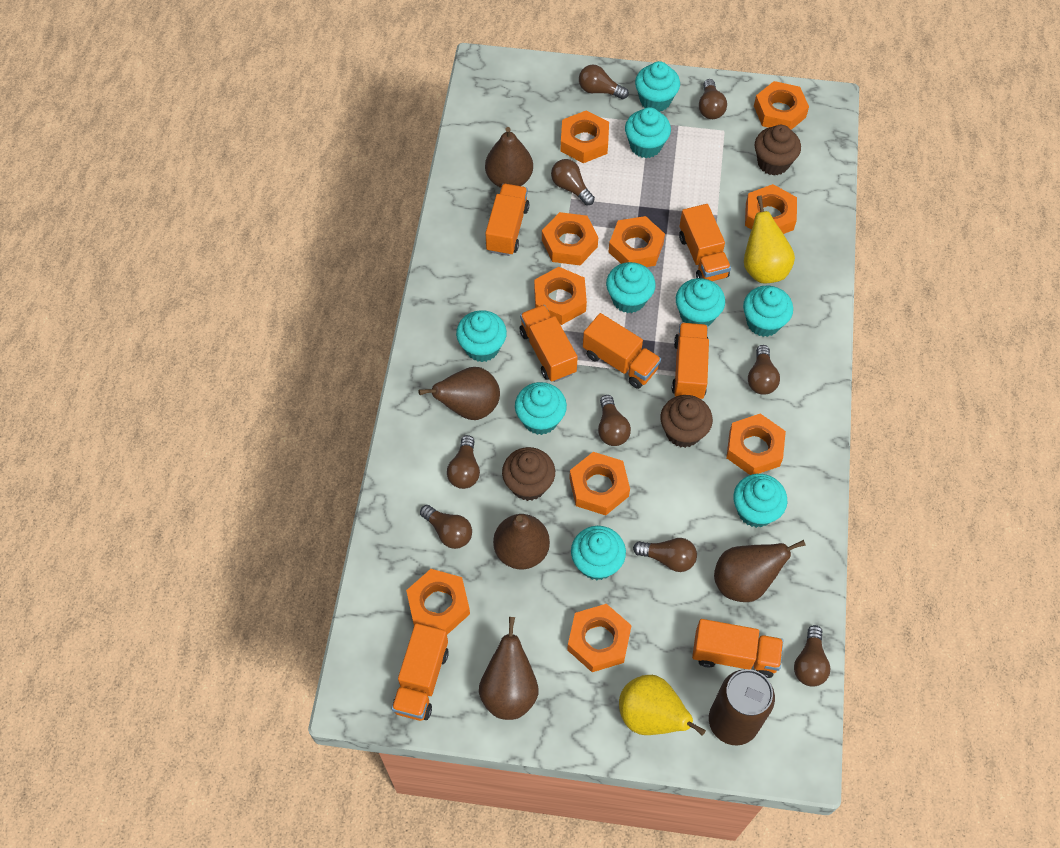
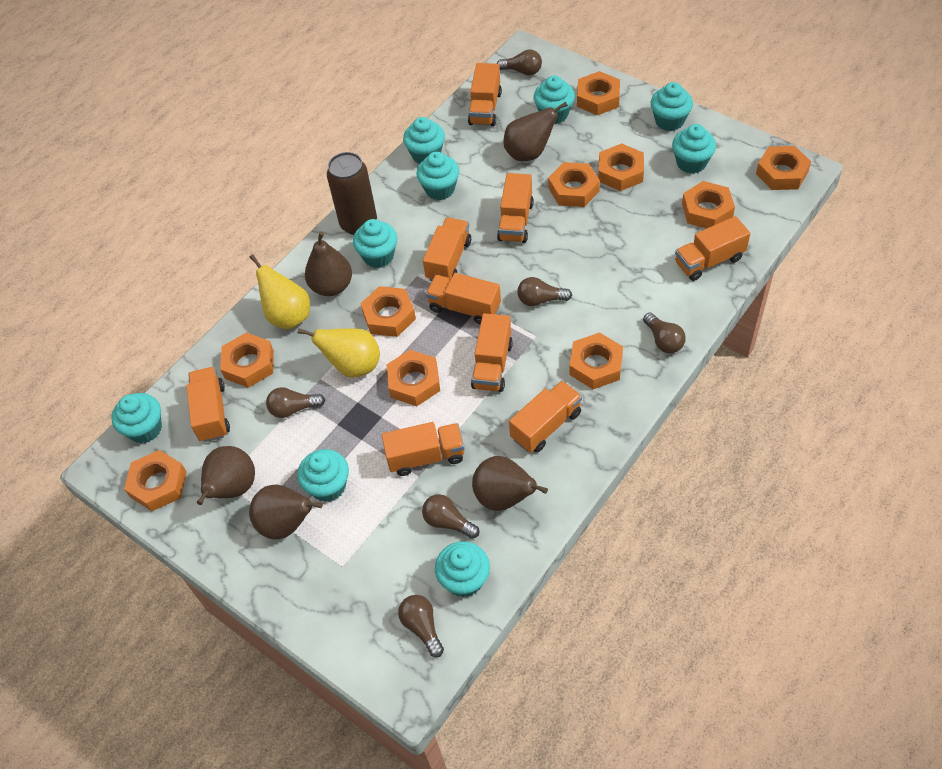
brown cupcake: [502,447,555,501] [660,395,713,448] [755,125,801,176] = 3 -> none = 0
brown light bulb: [420,505,472,549] [447,435,480,489] [551,159,595,205] [579,64,629,99] [598,395,631,446] [633,538,697,572] [699,79,727,119] [748,345,780,395] [794,625,831,687] = 9 -> [266,387,325,418] [398,595,444,657] [422,494,479,539] [497,49,542,75] [517,277,572,306] [643,313,686,353] = 6
orange truck: [392,624,449,721] [485,184,529,256] [519,305,578,382] [583,313,661,389] [672,323,709,399] [679,204,731,281] [692,619,784,678] = 7 -> [187,367,230,442] [382,422,465,476] [423,218,471,281] [426,273,501,325] [468,63,502,126] [471,313,513,392] [497,173,534,243] [509,381,582,453] [675,216,751,281] = 9

